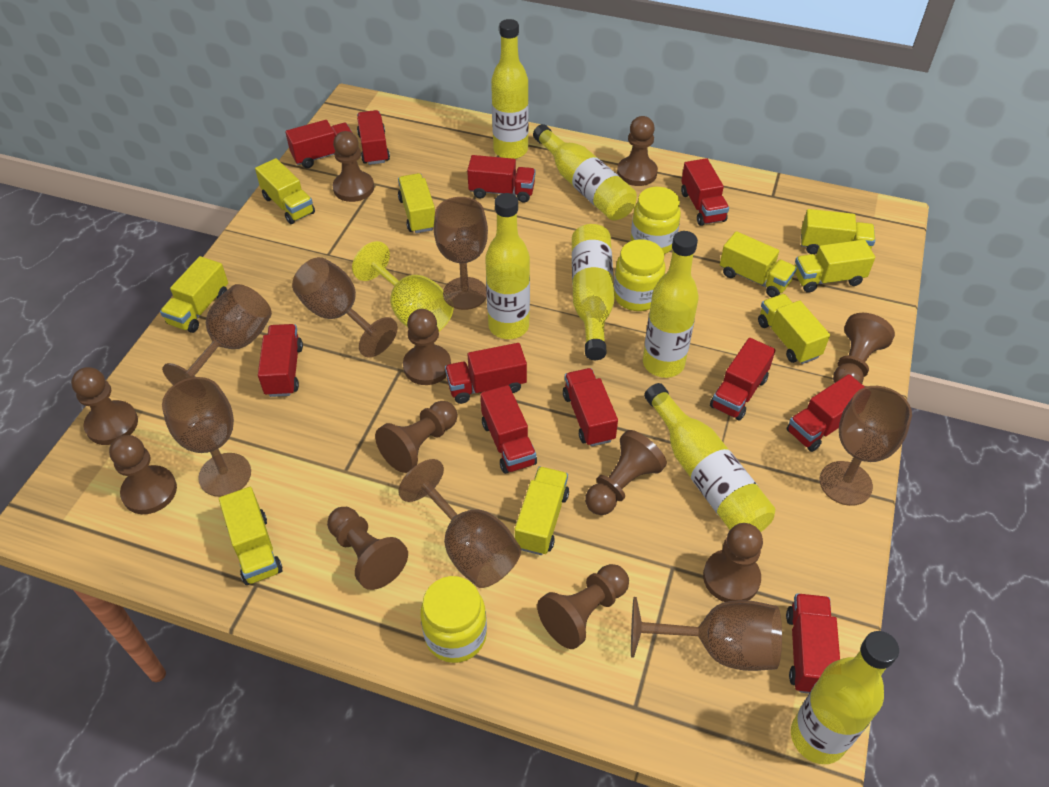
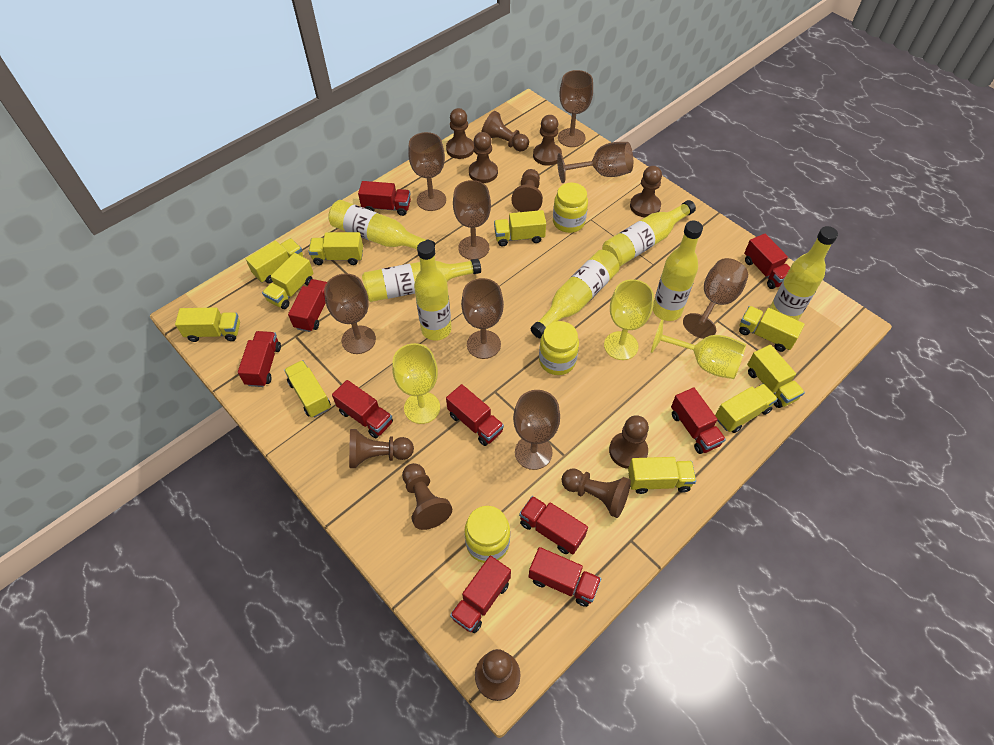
brown goblet: [162,284,272,385] [162,377,251,497] [292,257,398,357] [398,459,521,588] [434,197,488,310] [631,597,782,671] [820,386,912,506] = 7 -> [324,273,376,354] [408,132,446,211] [453,180,491,260] [461,278,504,359] [513,390,560,470] [557,142,633,183] [558,70,593,147] [683,258,748,339] = 8
red truck: [258,324,303,397] [285,120,352,168] [357,110,390,165] [445,343,527,404] [467,155,535,203] [480,385,537,474] [563,368,618,447] [681,158,729,226] [710,338,776,421] [786,593,840,694] [787,374,864,452] = 11 -> [238,331,281,387] [288,279,327,332] [332,380,393,438] [358,181,411,216] [446,384,504,446] [450,556,511,633] [519,496,588,555] [529,547,601,607] [671,387,726,454] [744,234,790,289] = 10
yellow goblet: [352,241,454,331] = 1 -> [392,343,440,424] [604,279,654,360] [651,320,746,379] = 3
yellow truck: [160,256,228,333] [219,487,283,585] [255,158,315,224] [398,173,435,233] [515,467,569,555] [720,231,797,297] [758,294,830,364] [795,240,875,293] [801,209,875,254] = 9 -> [175,307,240,342] [246,238,303,284] [262,253,314,309] [284,360,331,417] [308,232,363,265] [494,210,546,246] [628,457,696,494] [715,384,778,433] [739,306,805,352] [747,345,805,408] = 10

